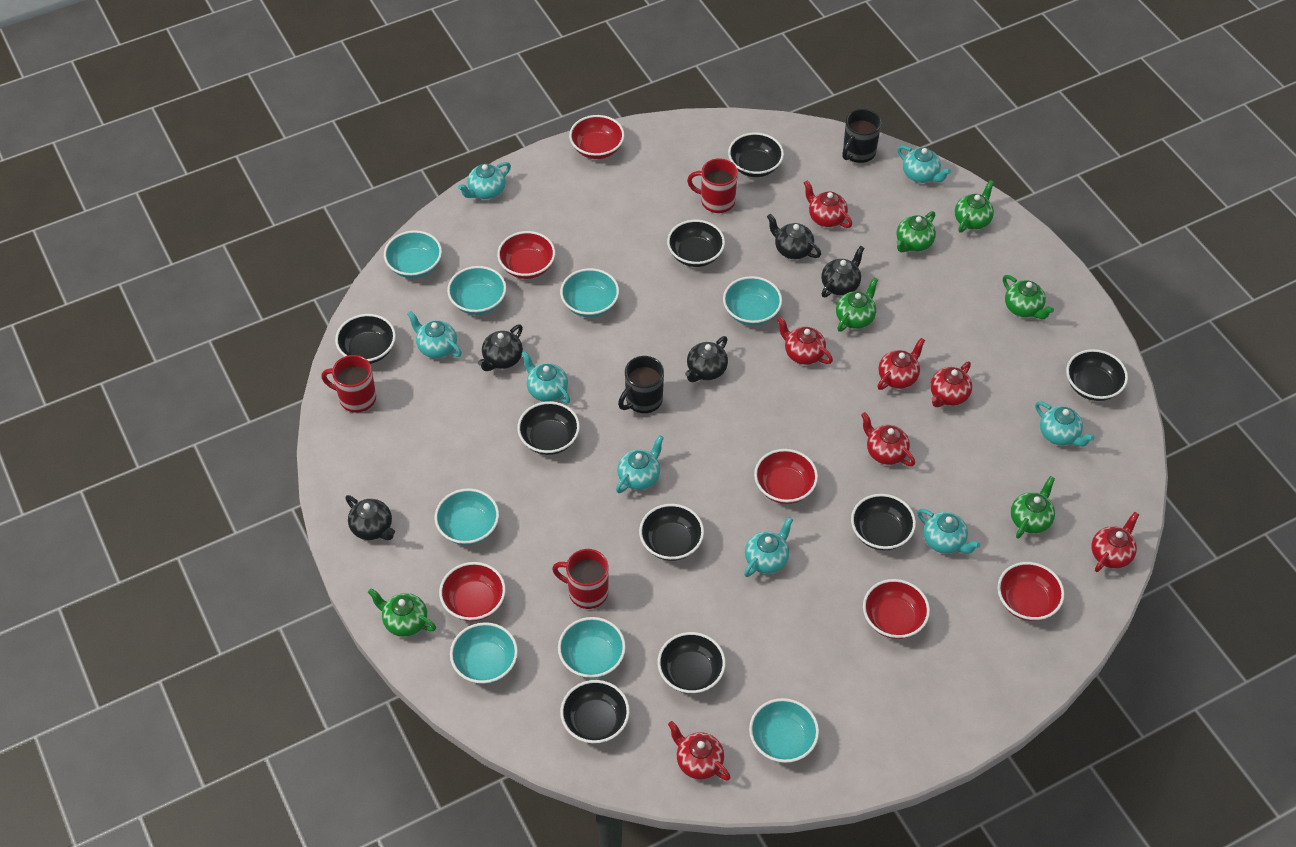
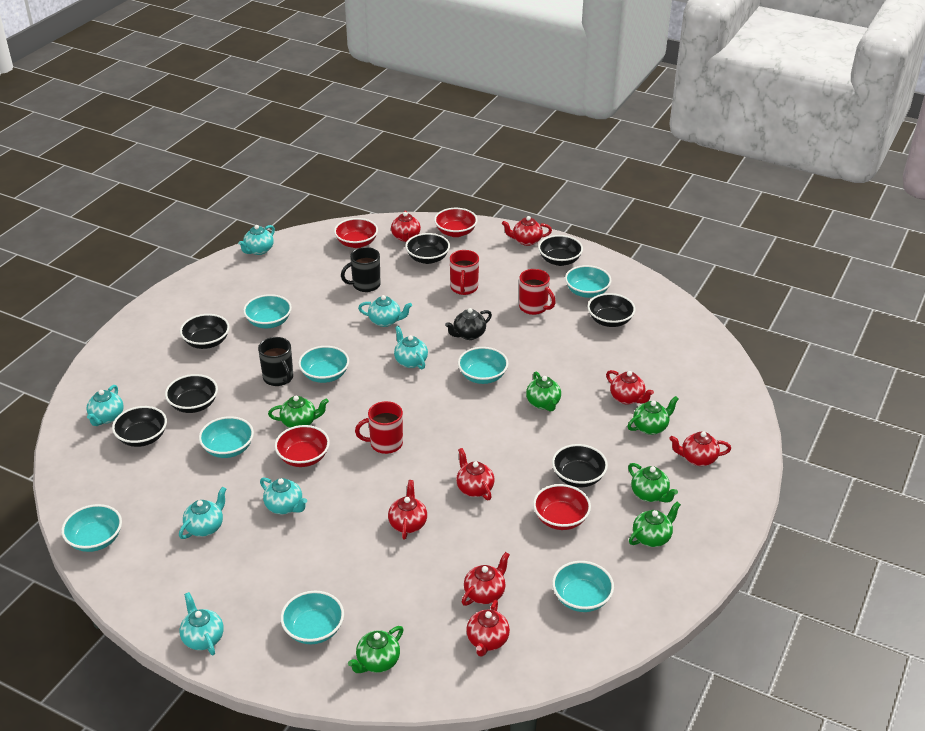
black bowl: [335,314,396,364] [517,401,580,455] [560,680,630,744] [639,504,704,561] [658,632,726,694] [667,220,725,267] [728,133,784,177] [851,494,916,551] [1066,349,1128,401] = 9 -> [112,406,167,447] [165,374,218,413] [180,314,230,349] [405,233,450,264] [538,235,583,266] [552,444,608,487] [587,293,636,327] = 7
black teapot: [345,495,395,540] [478,324,523,371] [685,336,728,382] [767,214,821,259] [821,246,864,297] = 5 -> [445,308,492,340] = 1
red bowl: [439,562,506,621] [497,231,555,279] [569,115,625,159] [754,449,818,504] [863,579,930,639] [998,562,1064,621] = 6 -> [275,425,330,467] [334,218,378,248] [434,208,478,237] [533,484,591,530] = 4
red teapot: [668,721,731,780] [777,317,833,365] [804,180,852,228] [861,412,915,466] [877,338,925,390] [930,362,972,407] [1091,512,1139,572] = 7 -> [388,480,427,539] [391,211,421,242] [456,448,494,500] [462,552,510,606] [466,600,510,657] [502,216,552,246] [606,370,654,404] [669,431,731,466] = 8
turquoise teapot: [407,311,462,358] [458,162,511,199] [521,351,570,403] [616,435,664,493] [744,517,793,577] [898,145,951,183] [917,509,980,554] [1035,401,1095,446] = 8 -> [86,385,124,426] [179,487,226,539] [180,592,224,655] [238,225,275,255] [260,477,307,514] [358,295,412,327] [394,326,428,369] = 7

